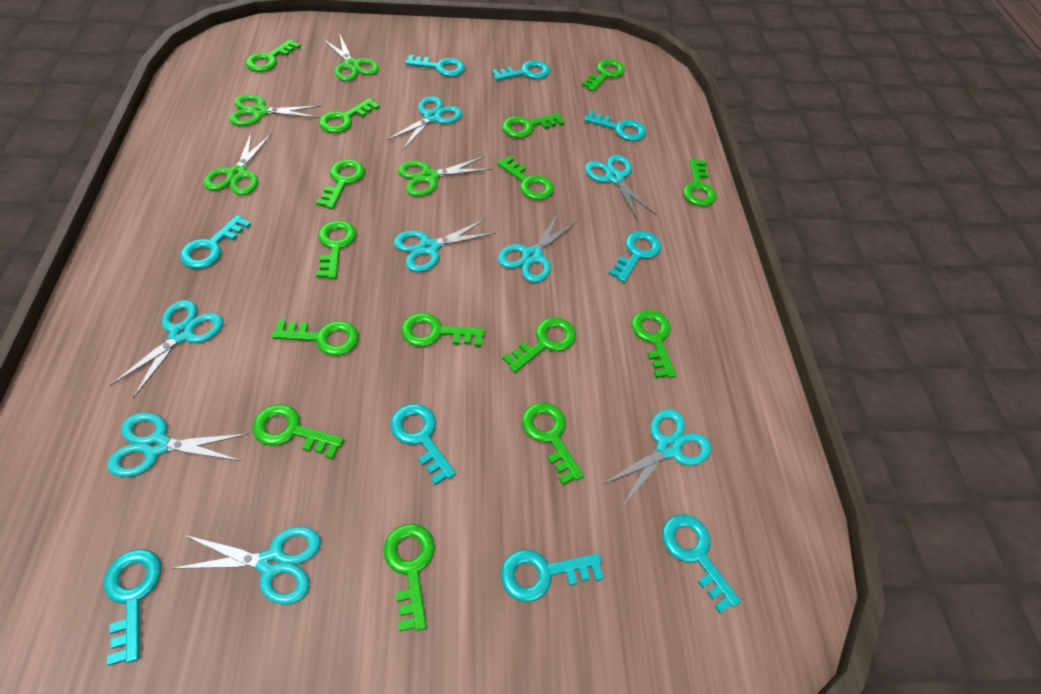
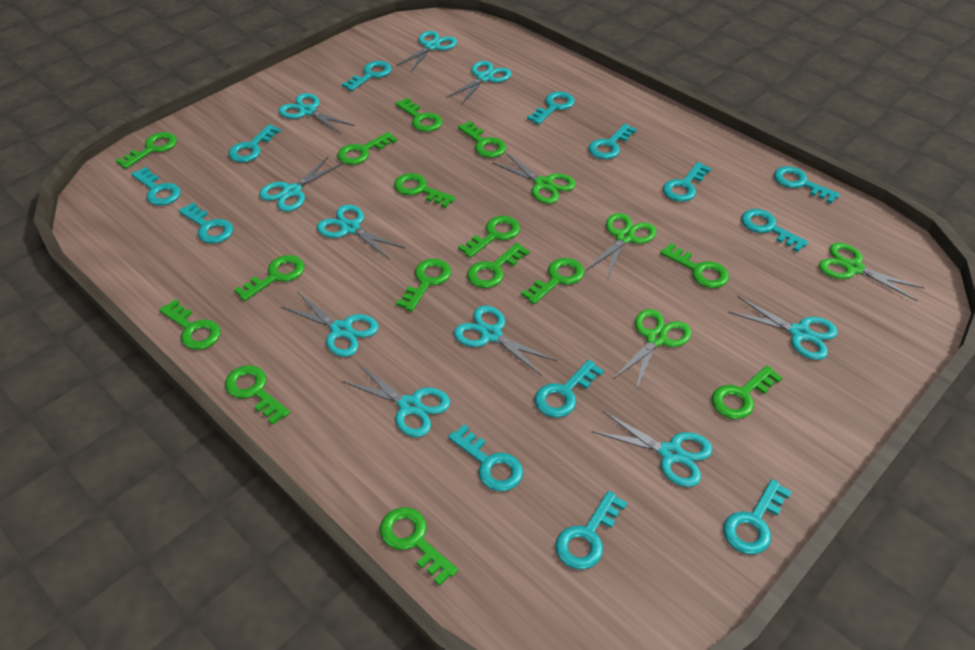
turquoise key: [104,549,161,666] [180,215,251,269] [390,404,456,485] [405,55,465,77] [492,60,550,81] [501,549,604,602] [584,111,646,141] [609,231,661,283] [663,514,741,613] = 9 -> [131,167,181,206] [179,202,233,244] [228,124,281,163] [342,61,392,91] [448,424,523,491] [527,92,575,125] [535,360,604,418] [555,491,627,569] [588,124,637,159] [663,162,711,202] [723,479,792,555] [741,209,808,252] [774,166,840,204] = 13
turquoise scissors: [107,413,248,477] [110,300,223,399] [171,526,321,605] [386,96,462,150] [394,219,496,272] [498,212,578,283] [585,155,656,220] [601,409,711,506] = 8 -> [259,157,342,212] [278,93,355,134] [281,292,379,357] [317,205,405,260] [342,364,450,437] [396,31,457,72] [446,61,511,105] [454,306,557,376] [592,411,713,487] [728,296,838,360] = 10

